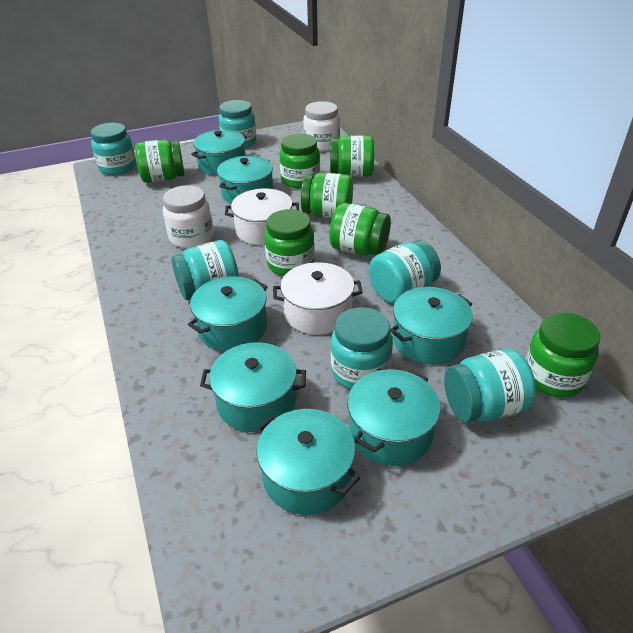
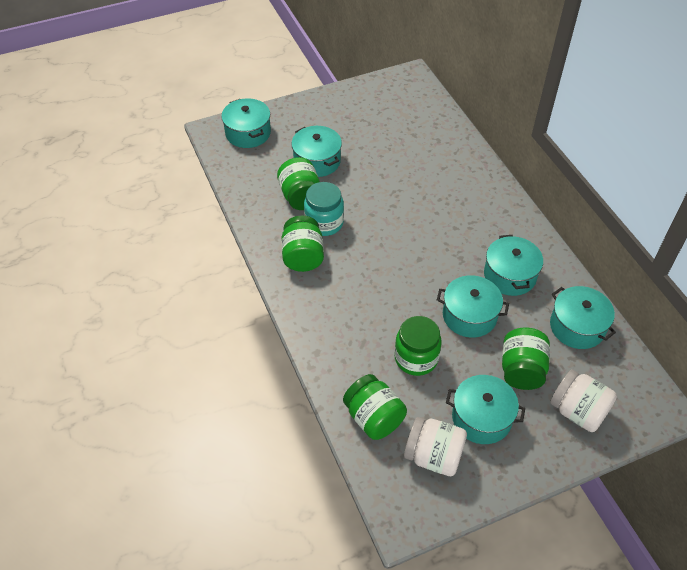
green jar: [135,140,185,183] [264,209,315,276] [279,133,320,189] [301,173,353,218] [329,203,391,255] [330,135,374,177] [526,312,601,397] = 7 -> [277,157,320,210] [281,215,324,272] [343,374,407,440] [395,316,442,376] [502,327,550,390] = 5
turquoise jar: [90,123,136,175] [172,240,239,300] [219,100,257,148] [331,307,393,389] [369,240,441,304] [444,349,536,423] = 6 -> [304,182,344,236] = 1
turquoise pot: [188,276,267,351] [191,130,247,176] [200,342,306,432] [217,156,273,204] [256,409,360,515] [347,369,441,466] [390,287,473,365] = 7 -> [221,99,271,148] [291,126,342,177] [437,275,509,338] [446,375,525,444] [484,235,543,296] [550,286,616,349] = 6
white pot: [225,189,299,245] [273,262,363,335] = 2 -> none = 0

